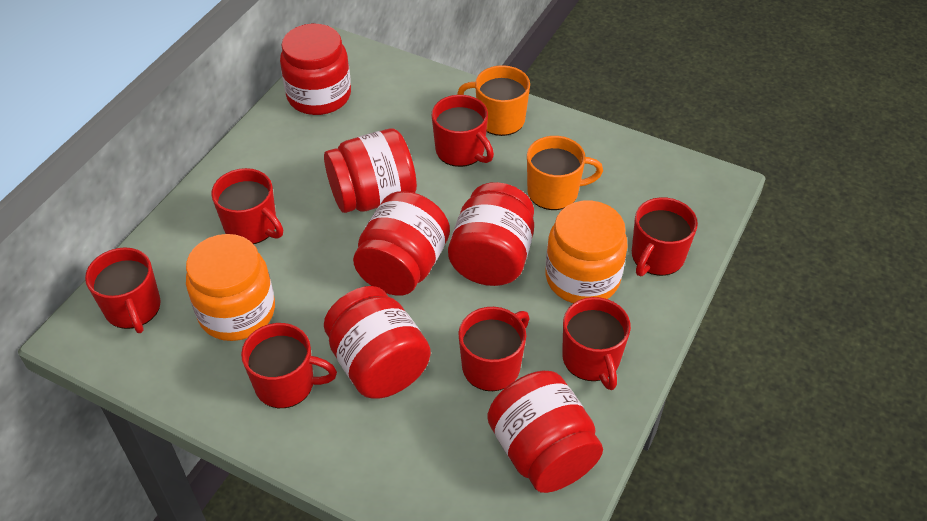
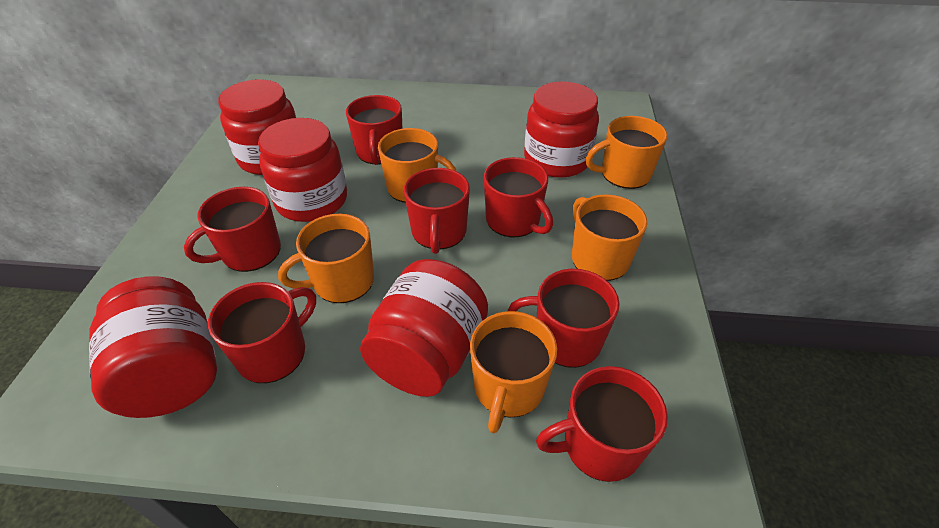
orange jar: [186,234,275,341] [545,201,628,303] = 2 -> none = 0
orange mug: [457,65,530,136] [527,136,603,210] = 2 -> [278,214,374,303] [378,128,456,203] [470,311,557,433] [572,194,648,281] [586,116,668,189] = 5
red jar: [280,24,351,115] [324,129,417,213] [324,286,431,399] [353,191,450,296] [448,182,534,286] [487,371,603,493] = 6 -> [89,276,217,418] [218,79,296,175] [258,118,347,222] [360,259,488,397] [524,81,599,178] = 5

